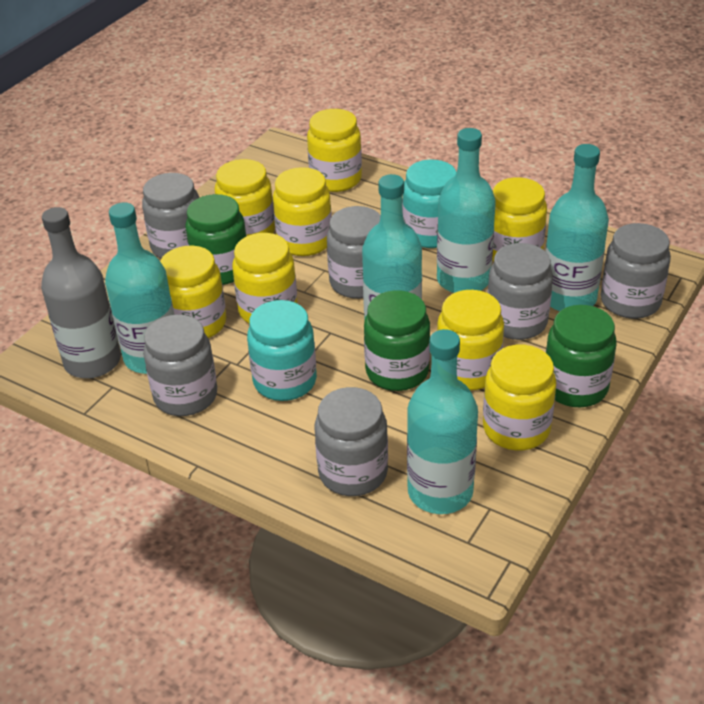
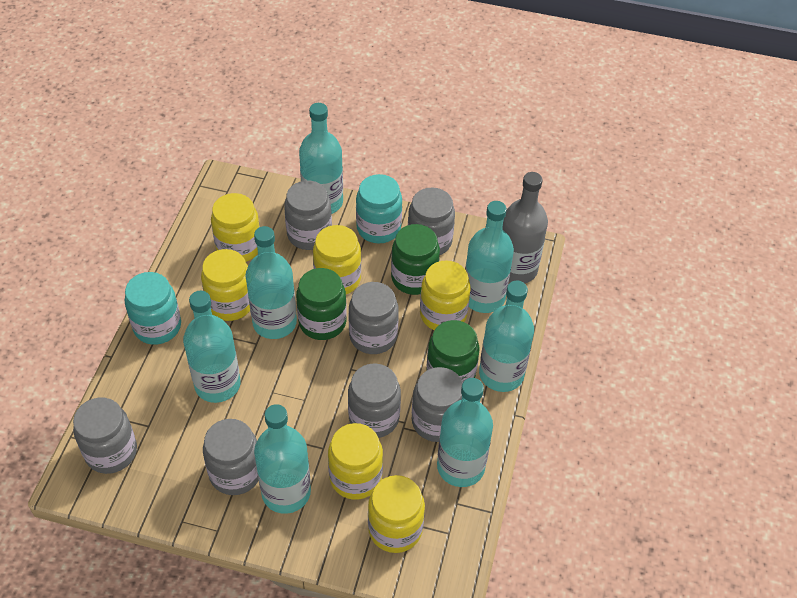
grey jar: [142,173,199,259] [143,315,217,416] [315,387,388,496] [327,206,381,299] [488,243,553,340] [601,223,671,319] = 6 -> [73,398,137,474] [203,419,259,495] [284,181,332,250] [348,363,401,438] [349,282,399,354] [408,188,455,255] [412,367,463,442] = 7
turquoise bottle: [105,202,174,374] [362,174,422,318] [407,329,478,514] [437,128,496,293] [545,144,609,311] = 5 -> [183,291,241,403] [246,226,297,339] [254,404,311,514] [299,103,343,214] [437,378,493,487] [465,201,514,313] [479,280,534,392] = 7
yellow jar: [160,246,226,338] [215,159,275,236] [232,233,298,323] [273,167,332,256] [307,109,362,192] [437,290,504,390] [483,345,557,451] [492,177,547,262] = 8 -> [201,249,250,321] [211,193,260,262] [313,225,361,294] [328,423,383,500] [368,475,425,553] [420,260,471,330] = 6

